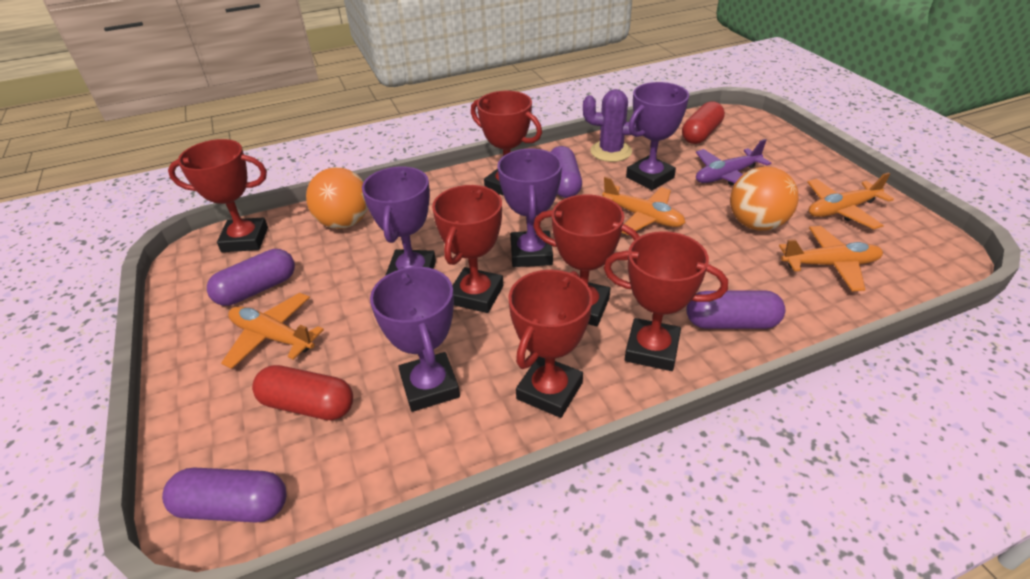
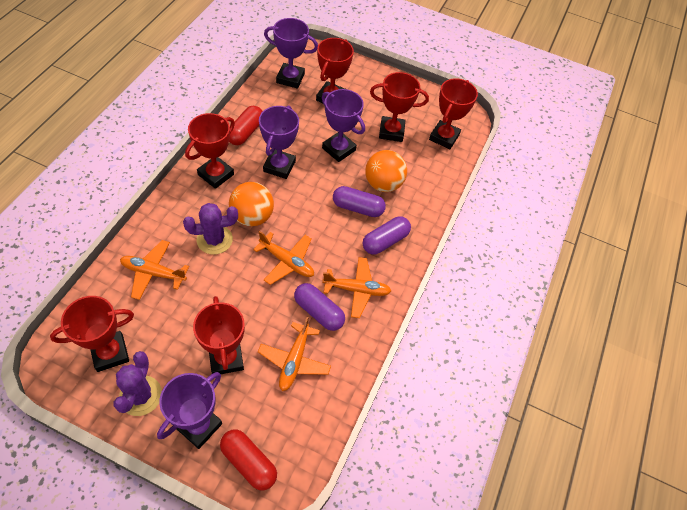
purple cactus: [583,89,638,162] = 1 -> [114,351,162,416] [183,203,238,255] = 2
purple capsule: [162,468,287,522] [207,249,295,306] [550,146,582,198] [686,290,785,329] = 4 -> [294,283,345,331] [333,186,386,217] [363,216,411,255] = 3
purple plane: [696,139,771,186] = 1 -> none = 0

